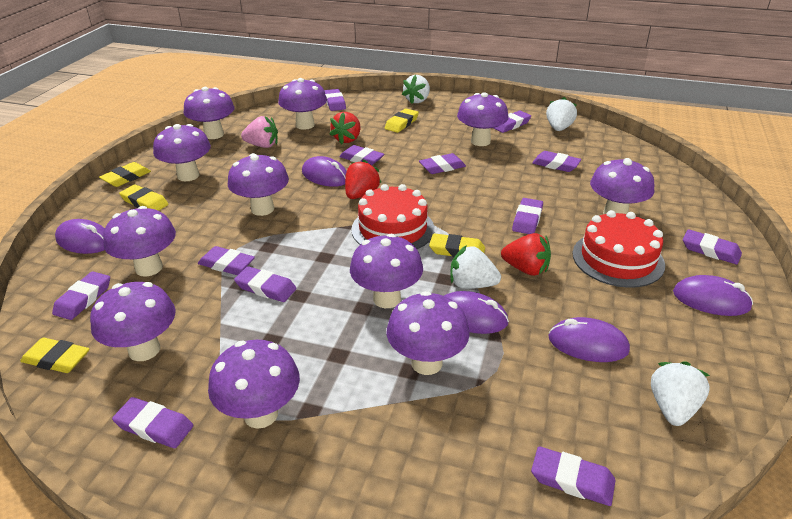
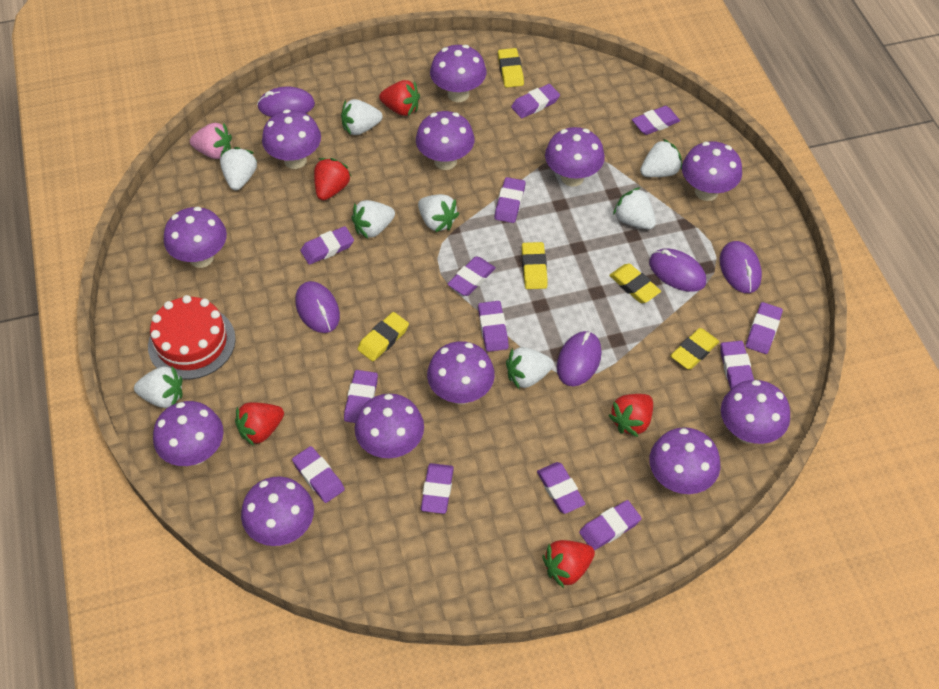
purple eraser: [52,271,110,320] [112,397,193,448] [198,246,255,275] [234,266,297,302] [324,89,346,111] [339,145,384,165] [419,153,466,174] [494,110,531,133] [512,198,543,234] [531,446,616,506] [532,151,581,172] [683,229,742,265] = 12 -> [292,446,345,503] [301,226,354,265] [344,370,378,423] [421,463,454,514] [447,256,496,296] [478,301,509,352] [494,177,525,223] [511,84,560,118] [537,462,585,514] [579,500,642,551] [632,106,680,135] [720,341,754,389] [746,302,783,354] = 13
purple mushroom: [90,282,176,361] [103,206,176,277] [153,124,211,181] [184,87,234,139] [208,340,300,429] [228,153,289,216] [278,78,327,130] [350,234,423,308] [387,291,470,375] [457,92,509,146] [590,158,654,214] = 11 -> [153,401,224,466] [164,207,227,268] [241,476,314,546] [262,109,321,169] [355,393,424,458] [416,111,475,170] [427,341,495,405] [430,45,486,102] [545,127,605,186] [649,427,720,494] [682,141,742,201] [721,380,790,444] = 12
red cake: [351,184,435,249] [572,210,665,288] = 2 -> [148,295,236,380] = 1
red strawberry: [330,112,361,144] [345,159,381,199] [501,233,551,276] = 3 -> [235,402,284,446] [314,158,352,201] [379,80,420,116] [542,540,595,588] [608,394,653,437] = 5
white strawberry: [402,75,430,104] [450,245,501,289] [546,97,577,131] [651,362,710,426] = 4 -> [134,366,183,408] [220,147,257,190] [341,99,383,135] [351,200,395,239] [418,194,459,232] [506,347,554,390] [613,187,656,229] [640,138,682,177] = 8

